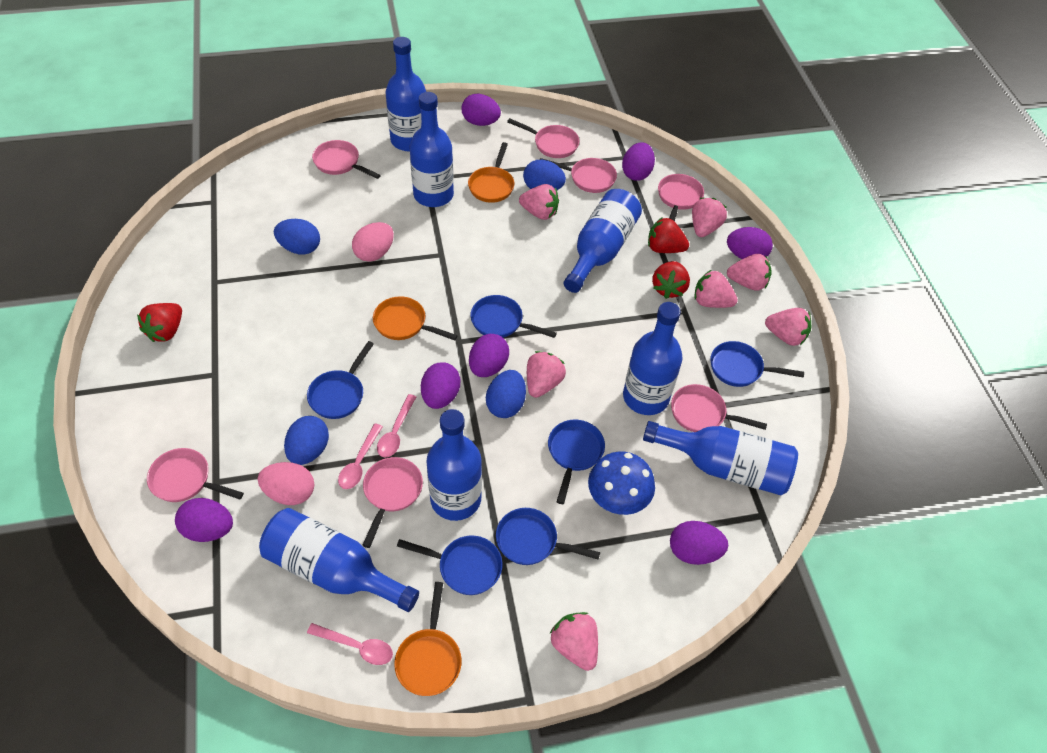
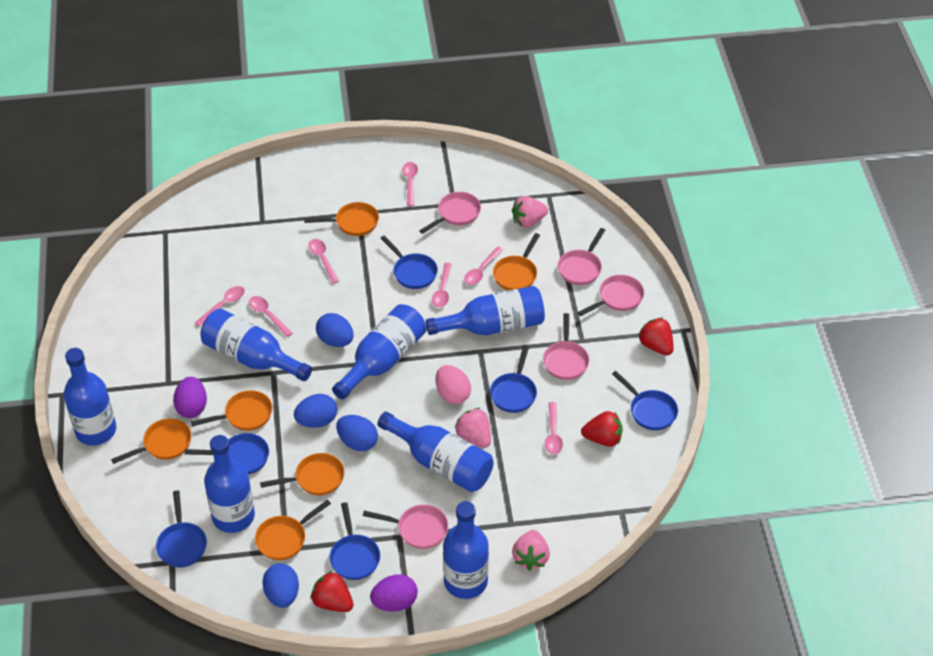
blue mushroom: [588,452,655,515] = 1 -> none = 0
orange pan: [373,296,458,341] [394,582,462,696] [468,142,514,203] = 3 -> [111,418,192,464] [191,390,273,431] [255,500,331,560] [260,453,345,495] [304,202,379,236] [493,233,540,290] = 6
pink egg: [258,462,314,505] [352,222,394,262] = 2 -> [436,365,471,404] = 1
pink pan: [147,448,244,502] [312,140,381,179] [362,457,423,548] [507,118,579,158] [540,158,617,193] [658,174,704,222] [671,384,767,432] = 7 -> [363,504,448,549] [419,192,481,234] [543,313,589,380] [558,228,605,285] [577,275,644,316] = 5
pink spoon: [307,623,393,665] [338,424,383,489] [377,394,416,457] = 3 -> [195,286,245,327] [249,296,293,337] [308,239,339,284] [402,162,418,206] [432,263,452,307] [464,247,503,285] [545,402,563,454] = 7
pink strawberry: [519,184,559,220] [527,351,566,398] [550,612,598,671] [692,198,727,237] [694,270,738,308] [727,254,772,291] [765,308,811,346] = 7 -> [455,408,491,448] [512,196,548,228] [512,530,550,571] = 3
purple egg: [175,498,233,542] [421,362,460,409] [462,94,501,126] [469,334,509,377] [622,142,655,181] [670,521,728,565] [727,227,773,259] = 7 -> [173,377,207,418] [370,575,418,612] = 2

